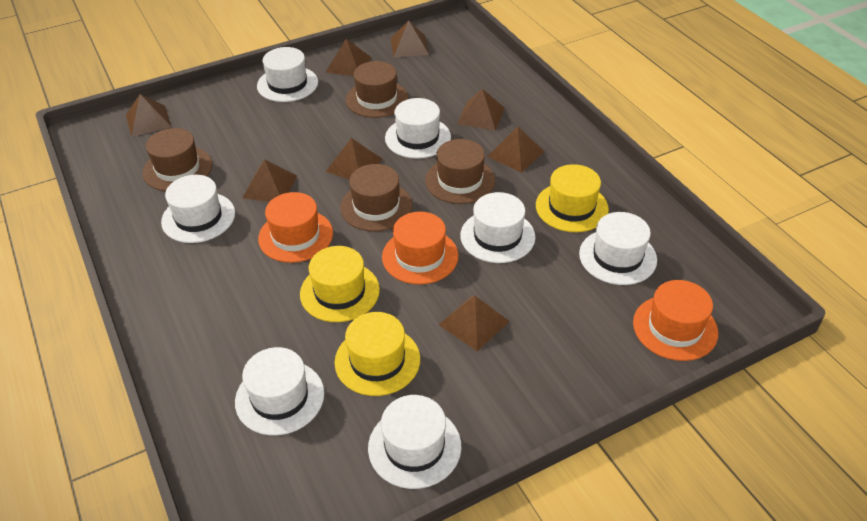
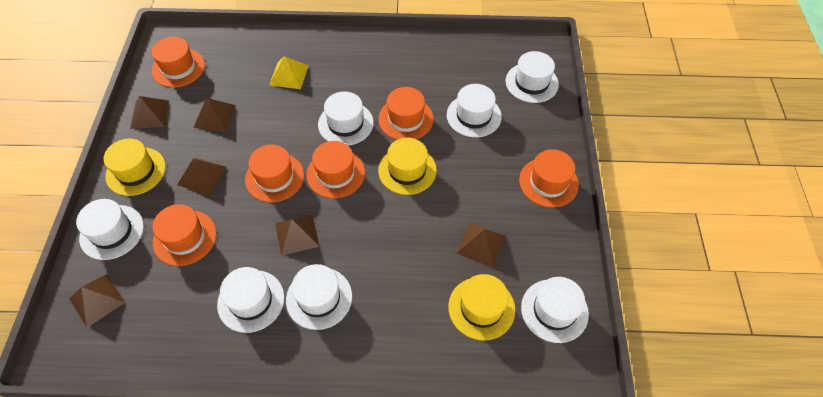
brown hat: [143,128,212,191] [340,164,412,231] [346,61,408,118] [425,139,495,204] = 4 -> none = 0
brown pyramid: [126,94,172,137] [242,159,297,202] [325,138,382,179] [326,39,372,76] [391,20,429,58] [439,296,510,351] [457,89,505,131] [487,127,545,173] = 8 -> [69,274,125,328] [130,96,169,129] [177,157,227,195] [193,98,236,131] [275,214,320,256] [456,223,506,267] = 6
orange hat: [258,192,333,263] [382,212,459,285] [633,280,718,361] = 3 -> [152,37,205,87] [153,204,216,266] [245,145,304,202] [306,141,365,198] [378,87,434,140] [519,149,579,208] = 6
yellow pyramid: none = 0 -> [269,56,309,89] = 1

